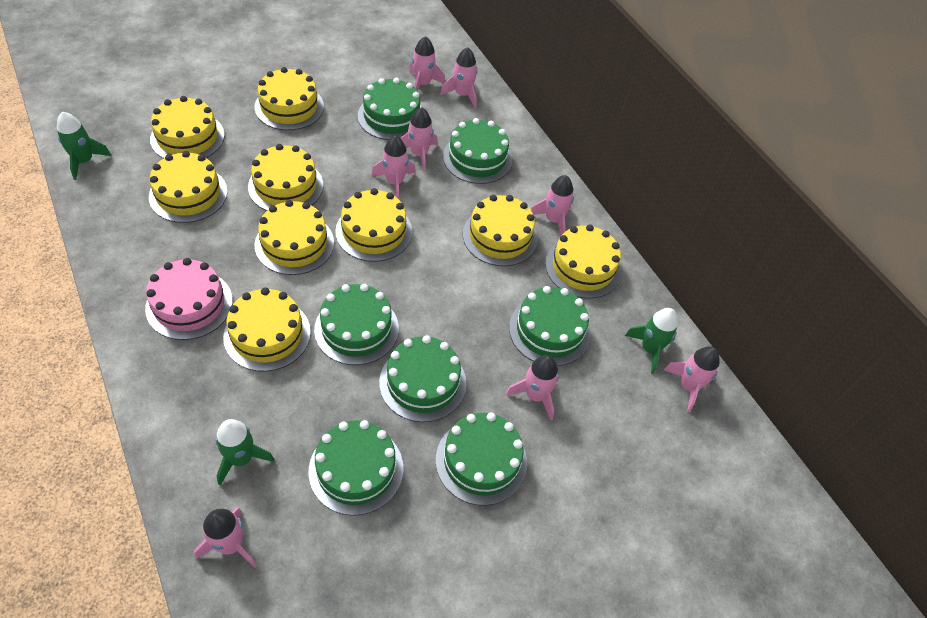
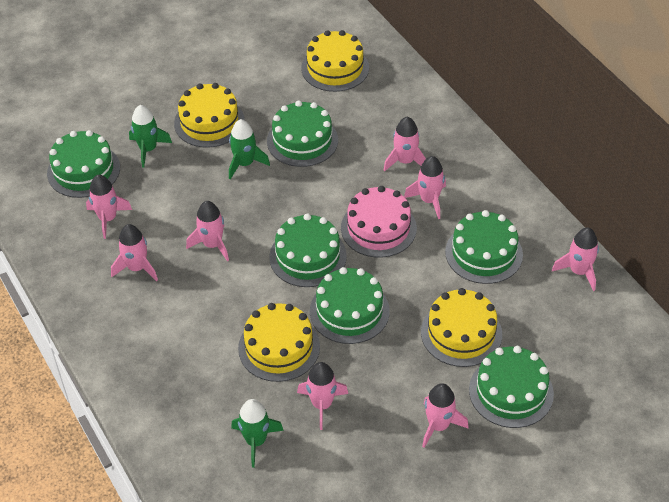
green cake: [309,420,403,516] [314,284,399,365] [358,78,422,140] [379,335,466,422] [436,413,527,506] [443,118,512,184] [509,286,590,366] = 7 -> [47,130,120,198] [267,101,338,167] [269,213,347,287] [310,267,390,344] [445,210,523,284] [469,346,554,428] = 6
yellow cake: [149,151,228,223] [150,96,225,159] [223,287,311,372] [248,144,323,211] [255,67,324,130] [255,200,334,275] [335,188,412,262] [463,195,538,266] [545,224,621,299] = 9 -> [174,83,245,148] [238,303,320,382] [301,30,369,92] [421,288,502,367] = 4

